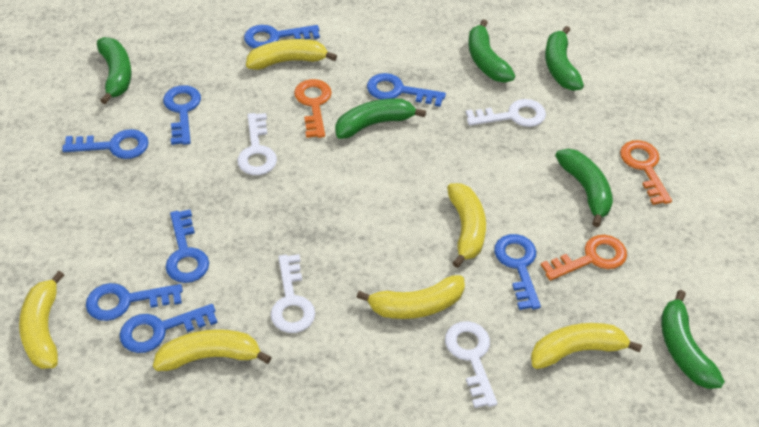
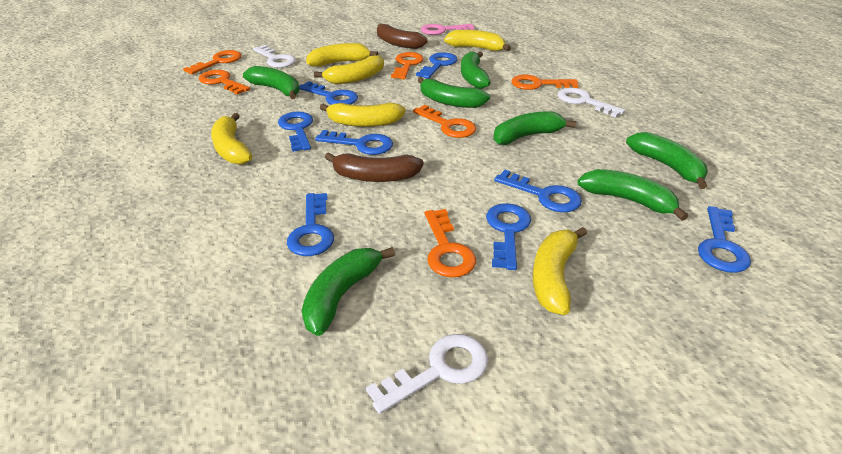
brown banana: none = 0 -> [325,152,423,182] [377,23,427,49] = 2
green banana: [97,37,132,104] [335,99,426,139] [468,19,515,83] [545,26,584,91] [555,149,613,227] [661,290,725,389] = 6 -> [243,66,299,99] [302,247,395,336] [418,77,490,108] [461,51,491,89] [493,111,576,145] [577,169,688,221] [626,132,708,189] = 7
orange key: [294,79,332,138] [541,235,627,281] [620,140,672,205] = 3 -> [183,50,241,74] [199,70,250,95] [391,52,424,79] [413,105,476,138] [425,209,476,278] [511,75,578,90] = 6
pink key: none = 0 -> [421,24,475,35] = 1
white key: [237,113,277,175] [271,254,315,333] [445,321,497,408] [466,99,546,127] = 4 -> [253,45,296,68] [366,334,488,414] [558,88,625,117] = 3

